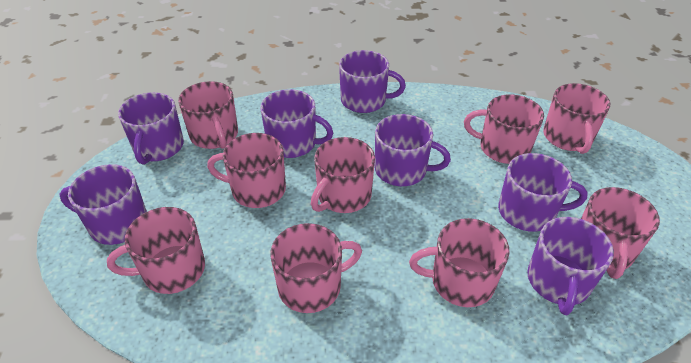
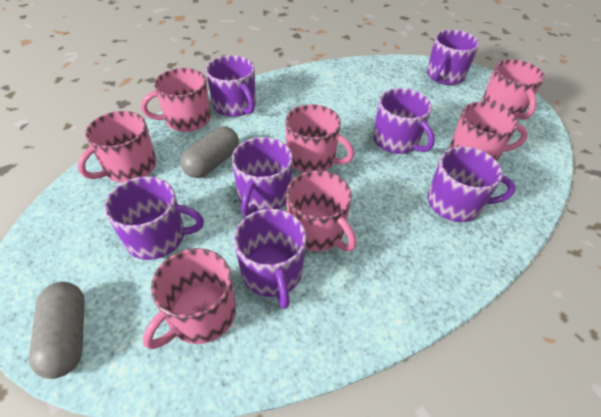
grey capsule: none = 0 -> [29,282,85,379] [180,126,239,178] = 2
pink mug: [107,207,205,294] [178,81,238,149] [207,133,286,208] [270,223,362,313] [311,137,375,213] [409,218,510,307] [464,94,544,164] [543,83,610,154] [581,187,660,279] = 9 -> [77,111,157,183] [141,68,211,132] [143,248,236,349] [285,104,354,172] [286,170,356,251] [449,102,528,161] [482,59,545,120] = 7

